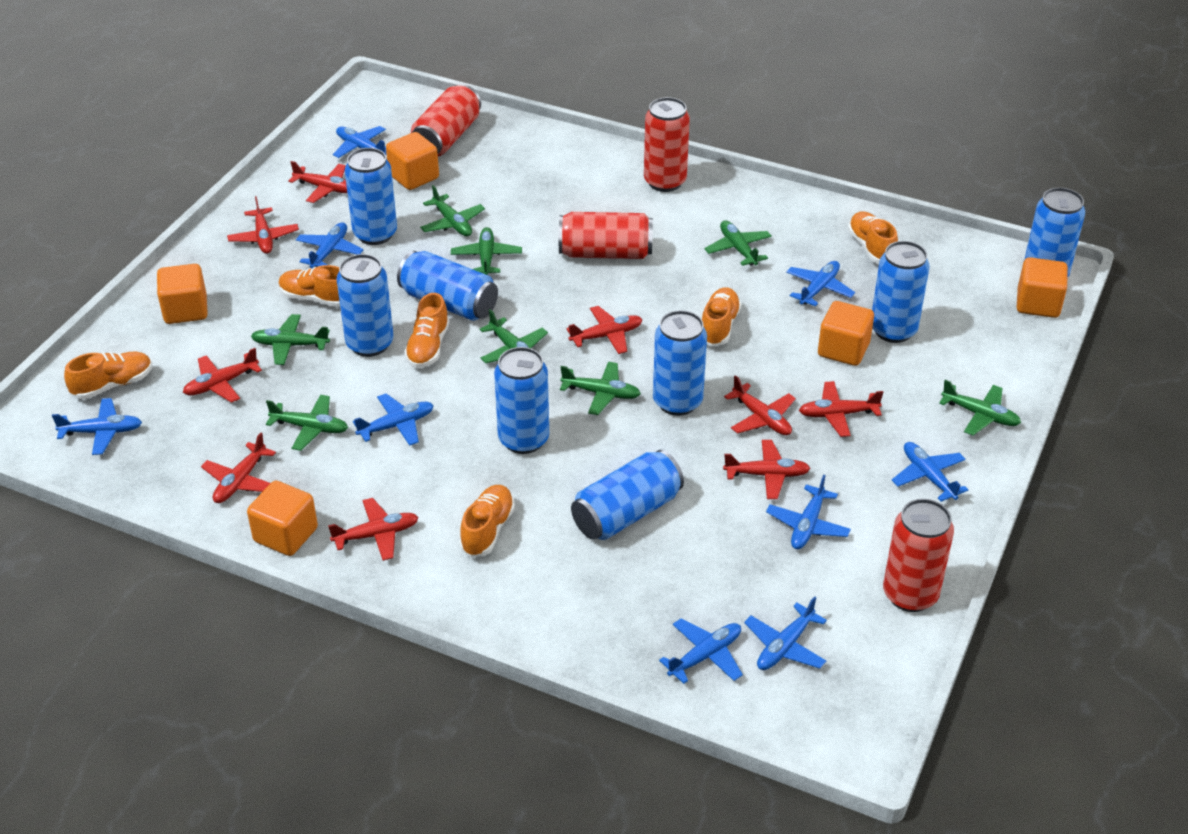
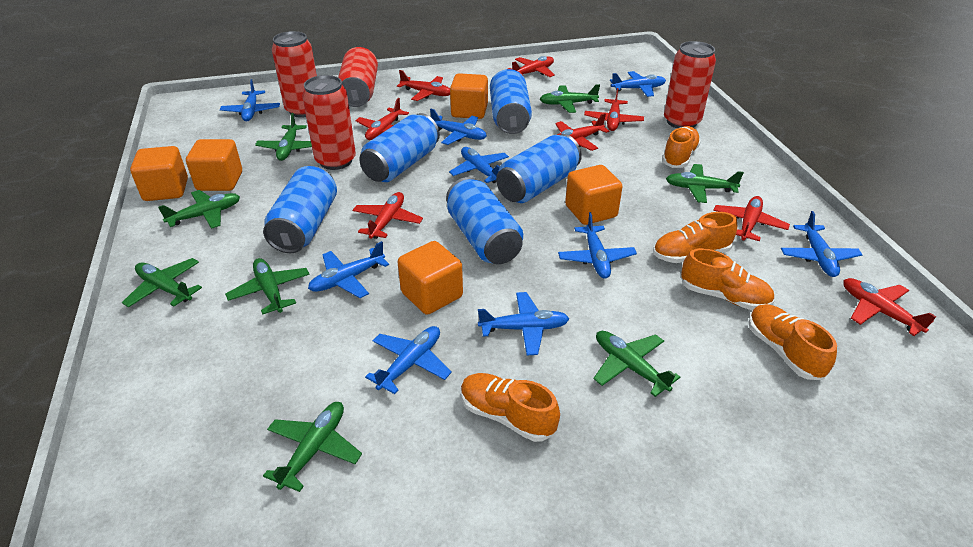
blue can: [336,254,394,357] [345,148,397,245] [397,251,498,321] [494,347,549,454] [571,450,684,540] [653,310,707,416] [872,241,930,343] [1024,188,1085,278] = 8 -> [263,166,337,253] [359,113,440,182] [446,177,523,264] [490,69,532,134] [496,134,582,203] = 5
orange shoe: [64,352,152,399] [279,265,340,307] [404,293,450,368] [459,485,515,557] [702,287,741,346] [848,211,898,264] = 6 -> [461,373,560,442] [653,212,737,263] [662,126,701,168] [681,248,775,310] [749,304,837,380] = 5
red plane: [183,348,262,403] [201,432,276,503] [227,196,299,254] [288,161,347,203] [328,498,419,561] [566,306,643,354] [723,440,810,499] [724,375,796,435] [799,381,883,437] = 9 -> [353,192,423,239] [355,98,409,140] [397,70,450,101] [508,56,555,77] [555,113,609,151] [584,88,644,131] [713,196,790,241] [843,278,937,336] = 8

